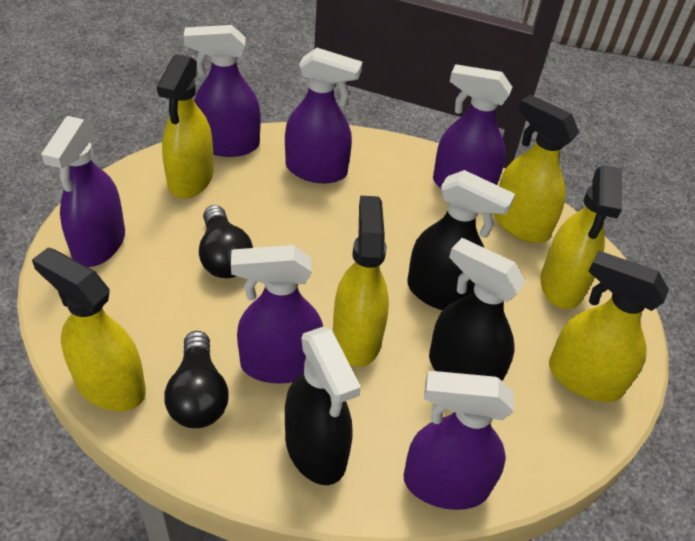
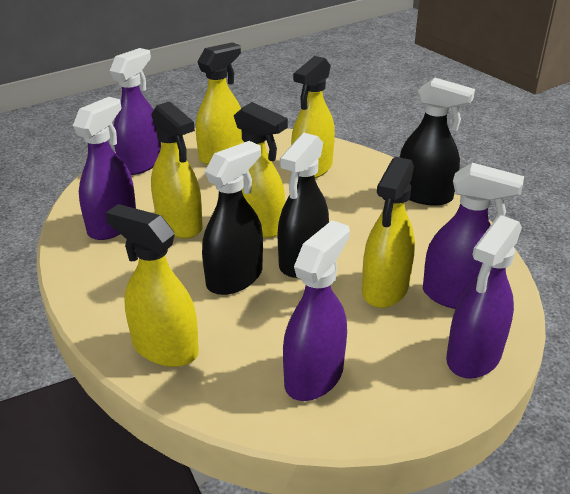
black light bulb: [164,331,229,428] [199,205,253,278] = 2 -> none = 0
purple spray bottle: [41,116,125,267] [183,25,261,157] [231,245,323,384] [285,48,362,183] [404,371,514,510] [433,64,512,188] = 6 -> [73,97,136,240] [110,48,161,175] [283,220,350,401] [423,163,524,309] [446,215,522,379] = 5

